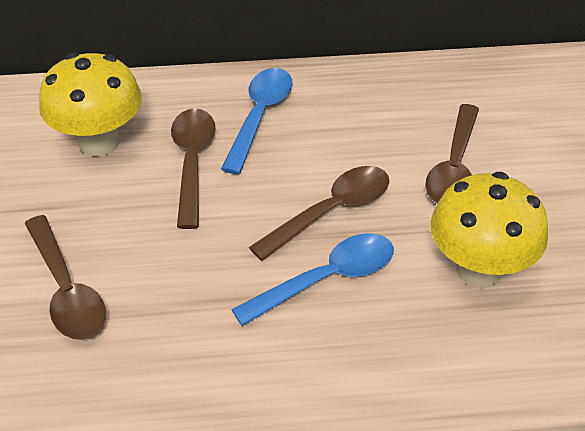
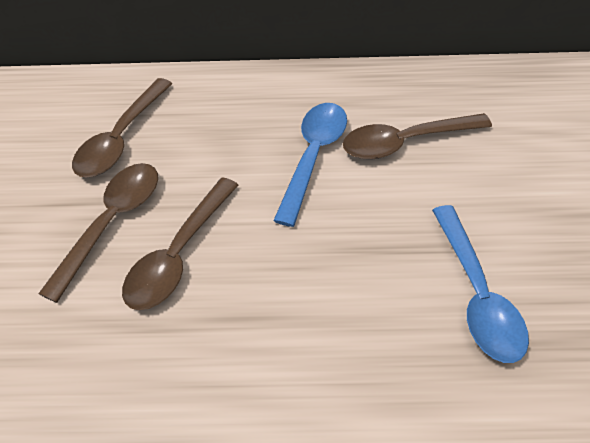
yellow mushroom: [39,53,142,156] [431,172,548,288] = 2 -> none = 0

